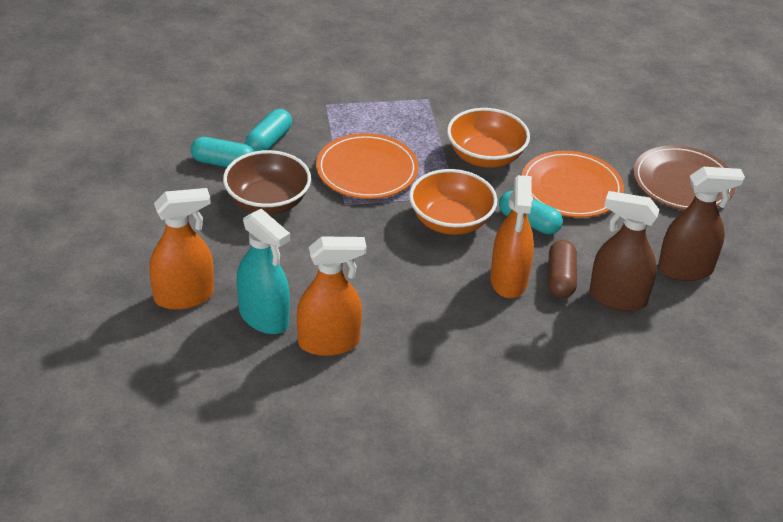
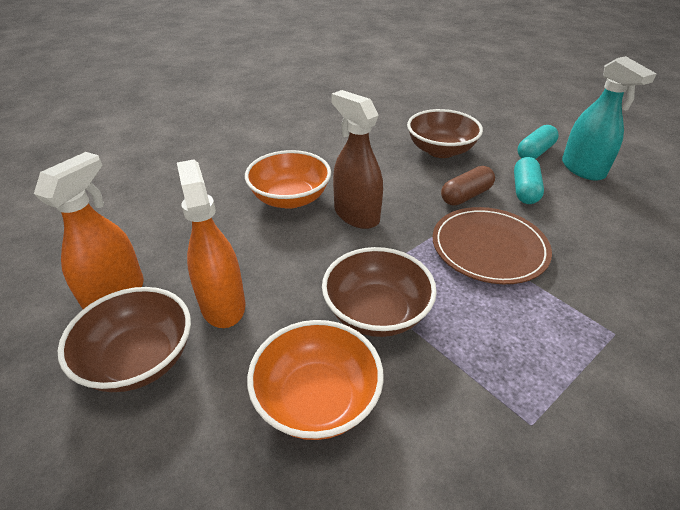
brown bowl: [223,150,311,215] = 1 -> [58,287,191,392] [322,247,437,337] [407,109,483,158] = 3
brown spray bottle: [589,191,660,311] [658,167,745,281] = 2 -> [331,90,383,229] = 1
orange plate: [316,133,419,199] [521,151,624,217] = 2 -> none = 0
orange spray bottle: [149,188,214,310] [297,236,367,356] [490,175,534,298] = 3 -> [34,152,144,309] [177,160,245,328] = 2
turquoise capsule: [191,137,254,167] [245,109,292,151] [499,191,563,234] = 3 -> [514,157,544,204] [518,125,559,159] = 2

